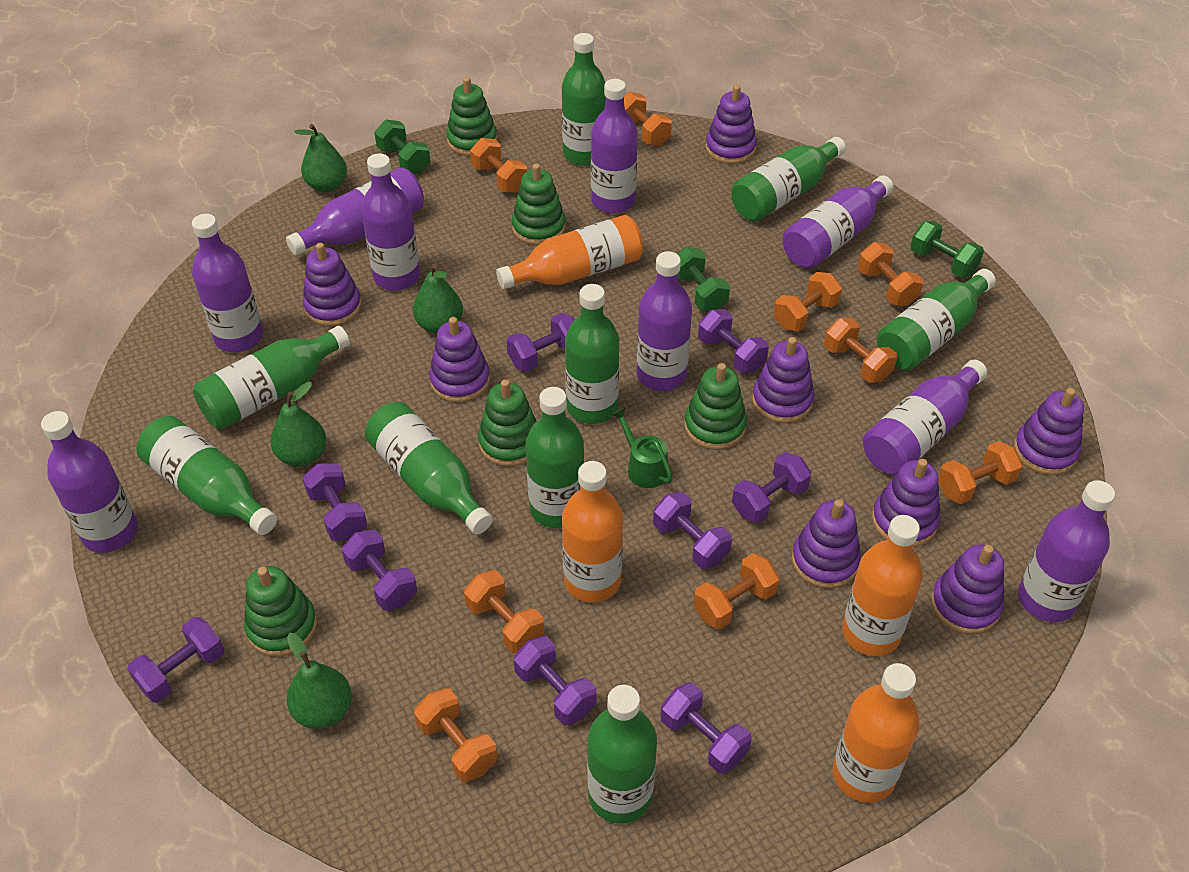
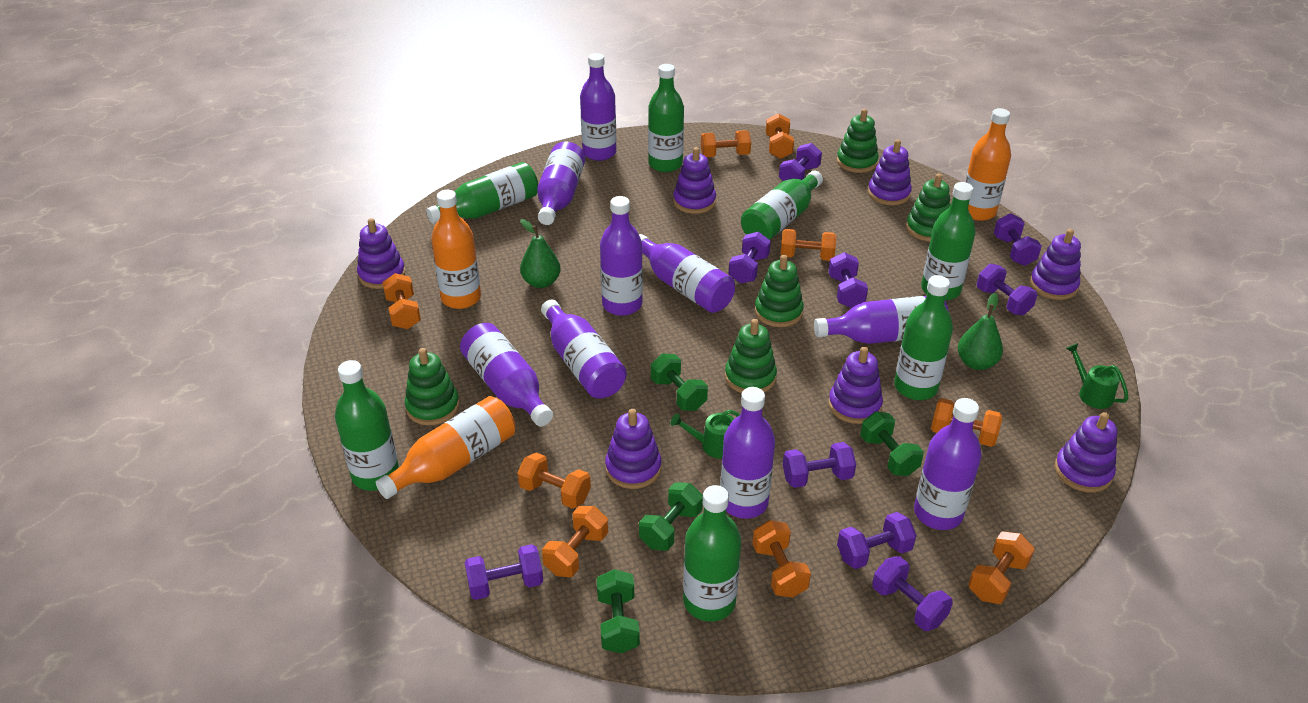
green bottle: [136,416,277,535] [193,326,350,430] [365,402,493,534] [525,387,584,528] [562,33,606,166] [565,284,619,424] [587,685,657,824] [731,137,846,222] [877,269,996,371] = 9 -> [335,360,399,491] [426,162,538,224] [648,64,684,172] [683,485,741,622] [741,171,823,240] [894,275,953,400] [921,182,975,300] = 7
green dumbbell: [374,120,431,174] [677,247,730,311] [910,221,984,277] = 3 -> [597,569,640,653] [639,482,703,551] [651,353,708,411] [860,411,924,476] = 4
green pear: [271,382,326,466] [287,633,352,729] [294,124,347,192] [413,264,463,334] = 4 -> [520,219,561,288] [958,293,1003,370] = 2
green watering can: [612,407,673,488] = 1 -> [670,410,740,459] [1066,343,1129,409] = 2
orange bottle: [496,215,643,289] [562,461,623,603] [833,663,920,803] [842,515,923,656] = 4 -> [376,396,516,499] [431,190,481,309] [965,108,1011,221] = 3
purple stacking toy: [303,243,362,327] [429,317,490,403] [705,85,757,164] [752,337,814,423] [792,499,861,589] [872,459,941,547] [931,545,1004,634] [1014,388,1084,475] = 8 -> [357,218,405,289] [605,409,661,489] [673,147,716,214] [828,347,883,424] [868,139,912,205] [1030,229,1081,300] [1055,412,1117,493] = 7

